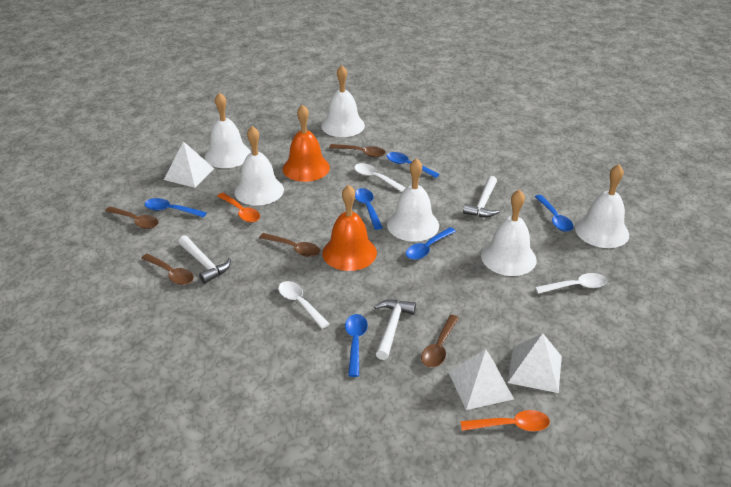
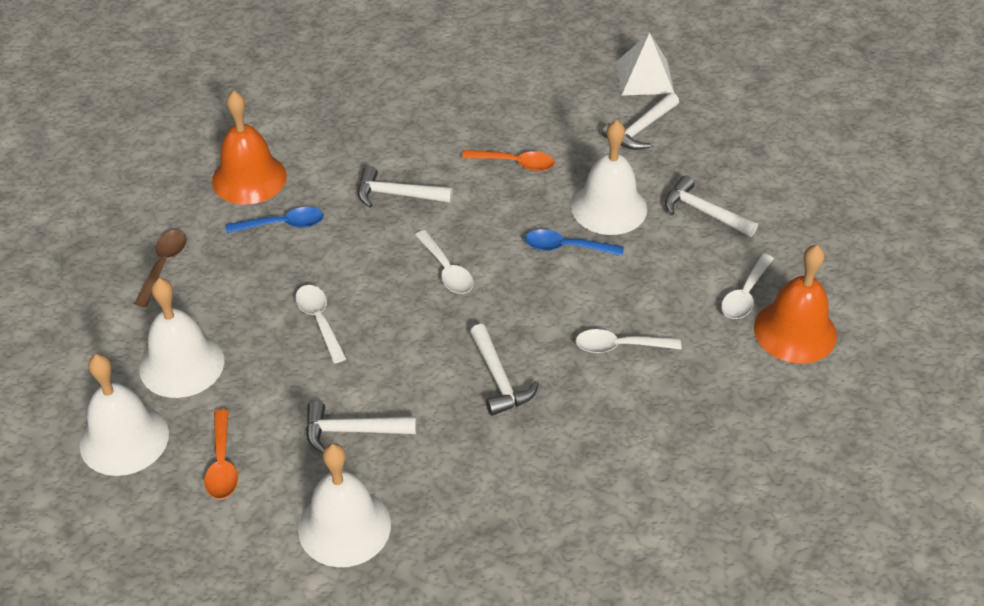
blue spoon: [145,198,207,218] [345,314,368,377] [355,188,383,230] [387,152,440,178] [406,227,456,260] [535,195,574,232] = 6 -> [226,207,324,233] [525,229,624,256] = 2
brown spoon: [105,207,159,229] [141,254,194,285] [259,233,320,257] [329,144,386,157] [421,315,459,368] = 5 -> [135,230,187,307] = 1
white bell: [205,93,251,168] [234,126,284,206] [321,65,365,137] [387,158,439,242] [481,189,537,276] [575,164,629,248] = 6 -> [80,354,169,476] [140,278,224,398] [298,443,391,567] [571,120,647,235] = 4
white hammer: [178,235,231,284] [374,300,416,360] [463,176,499,217] = 3 -> [306,401,416,453] [358,166,453,207] [470,324,539,416] [602,92,679,150] [665,175,758,237] = 5
white pyramid: [164,141,214,188] [448,349,514,410] [508,333,562,393] = 3 -> [616,33,675,95] = 1
white spoon: [278,281,330,329] [354,163,406,192] [535,273,607,294] = 3 -> [295,285,347,363] [415,230,474,294] [576,329,682,353] [721,254,774,319] = 4

